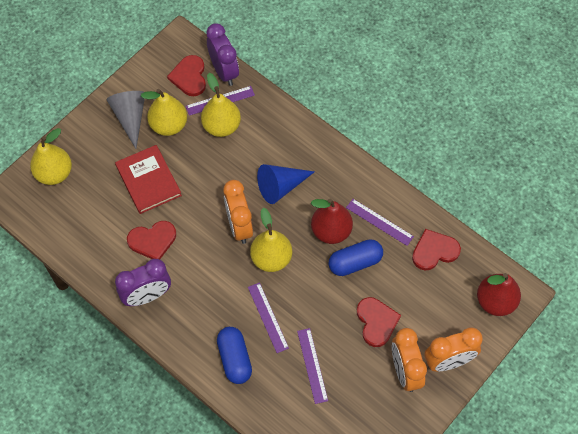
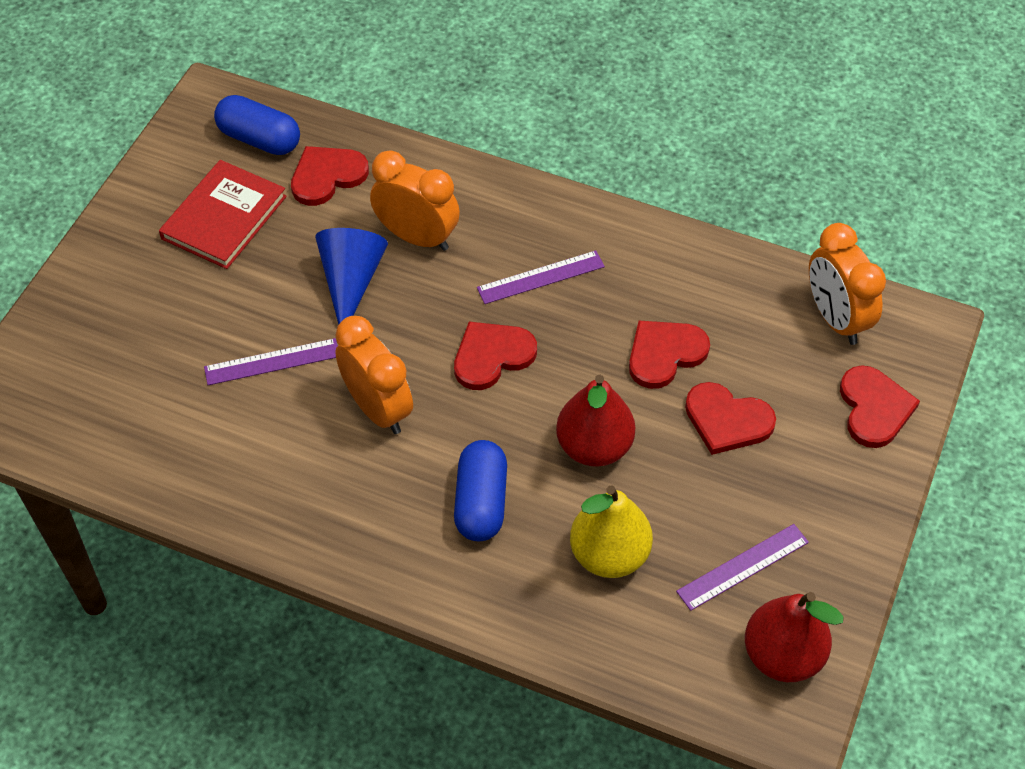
grey cone: [106,91,145,149] = 1 -> none = 0
purple clock: [115,259,171,306] [206,23,239,86] = 2 -> none = 0
purple ruler: [186,86,255,116] [248,282,289,353] [297,328,328,404] [346,199,414,246] = 4 -> [204,338,338,385] [477,250,605,304] [676,524,809,611] = 3
red heart: [127,221,176,259] [167,55,206,96] [357,297,401,347] [412,229,461,271] = 4 -> [291,146,369,206] [454,322,537,390] [629,321,710,389] [685,382,776,455] [840,365,920,448] = 5
yellow pear: [30,128,72,185] [141,89,187,136] [201,73,241,137] [250,208,292,272] = 4 -> [570,485,653,578] = 1

